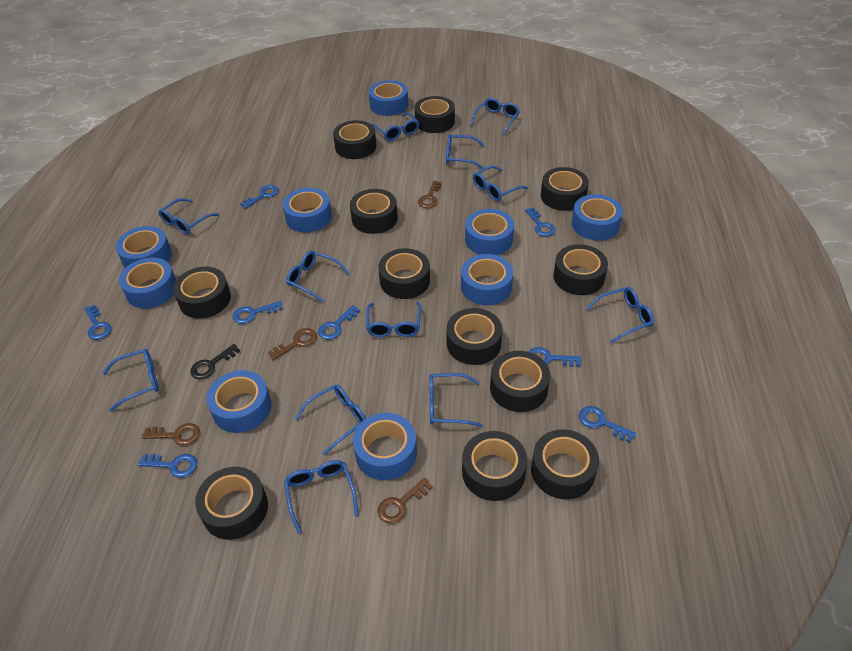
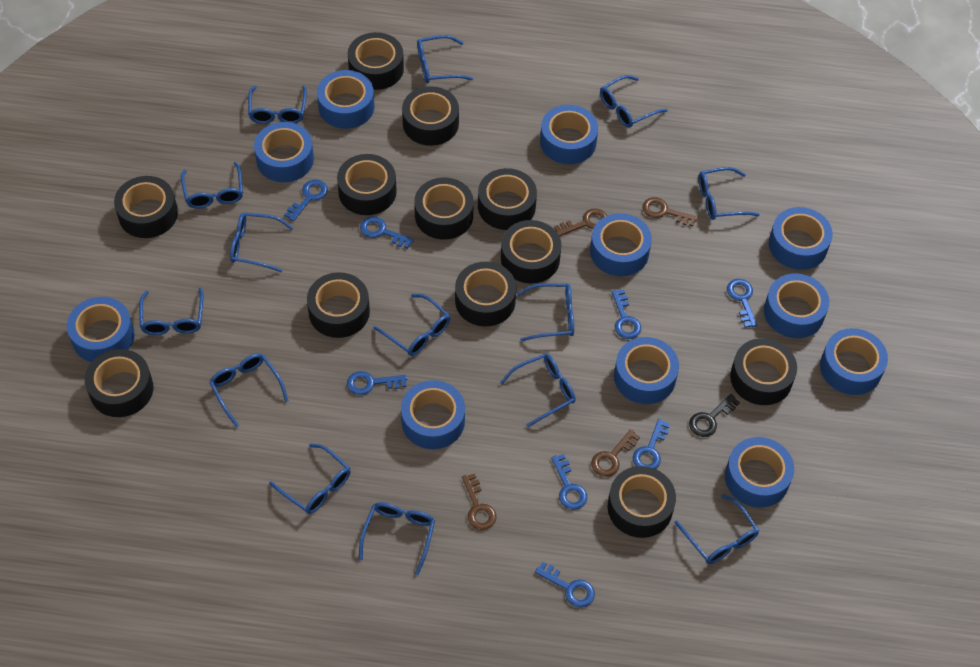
blue glasses: [102,349,159,411] [158,198,219,234] [284,460,359,534] [286,251,349,303] [295,384,366,455] [366,302,421,337] [371,112,419,141] [429,373,483,427] [446,134,485,168] [470,98,520,135] [473,166,528,201] [586,287,654,343] = 12 -> [139,288,203,335] [181,162,243,209] [209,354,289,428] [230,212,293,272] [248,85,307,124] [269,444,351,514] [359,502,435,575] [373,294,450,356] [417,35,473,83] [500,354,576,427] [517,283,574,341] [600,75,668,128] [674,494,759,564] [698,167,760,220] = 14
blue tape: [116,226,172,268] [119,258,176,308] [206,370,271,433] [283,188,332,233] [353,413,417,480] [369,80,408,116] [461,254,513,306] [465,209,514,255] [572,194,623,241] = 9 -> [67,297,135,362] [254,122,314,182] [317,70,375,129] [401,380,465,449] [540,105,598,164] [590,213,652,276] [614,337,679,404] [725,437,794,508] [764,273,829,338] [769,207,833,270] [820,328,888,395] = 11

